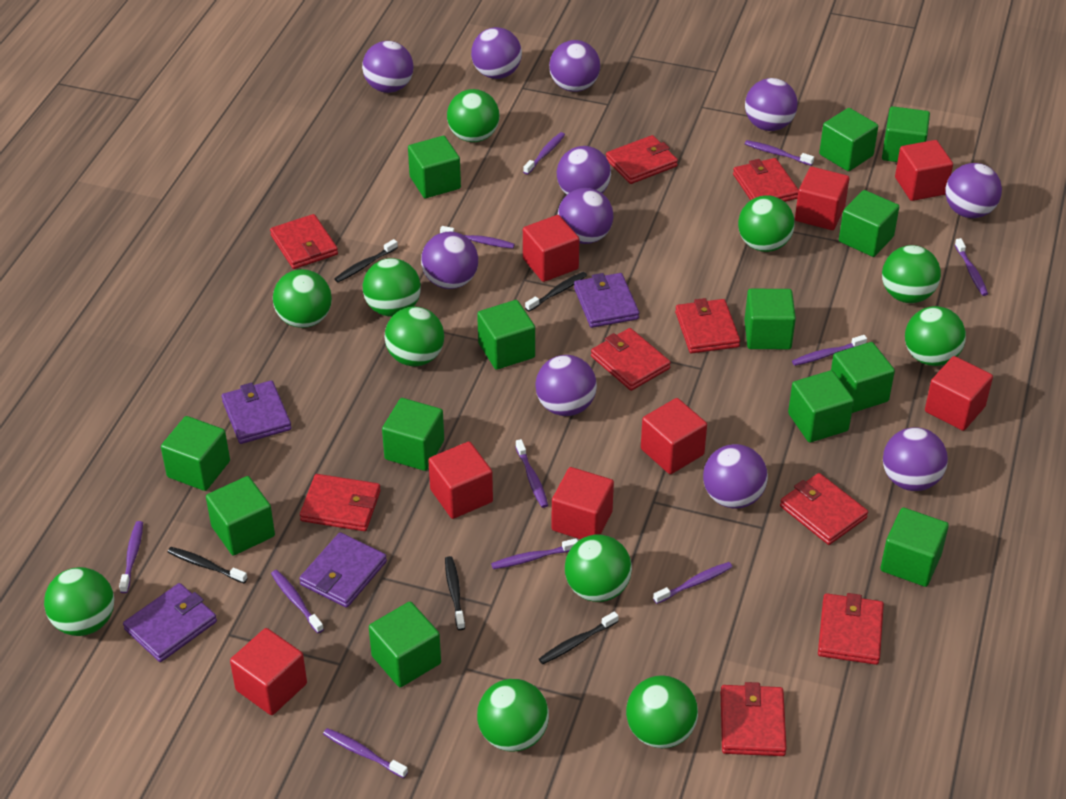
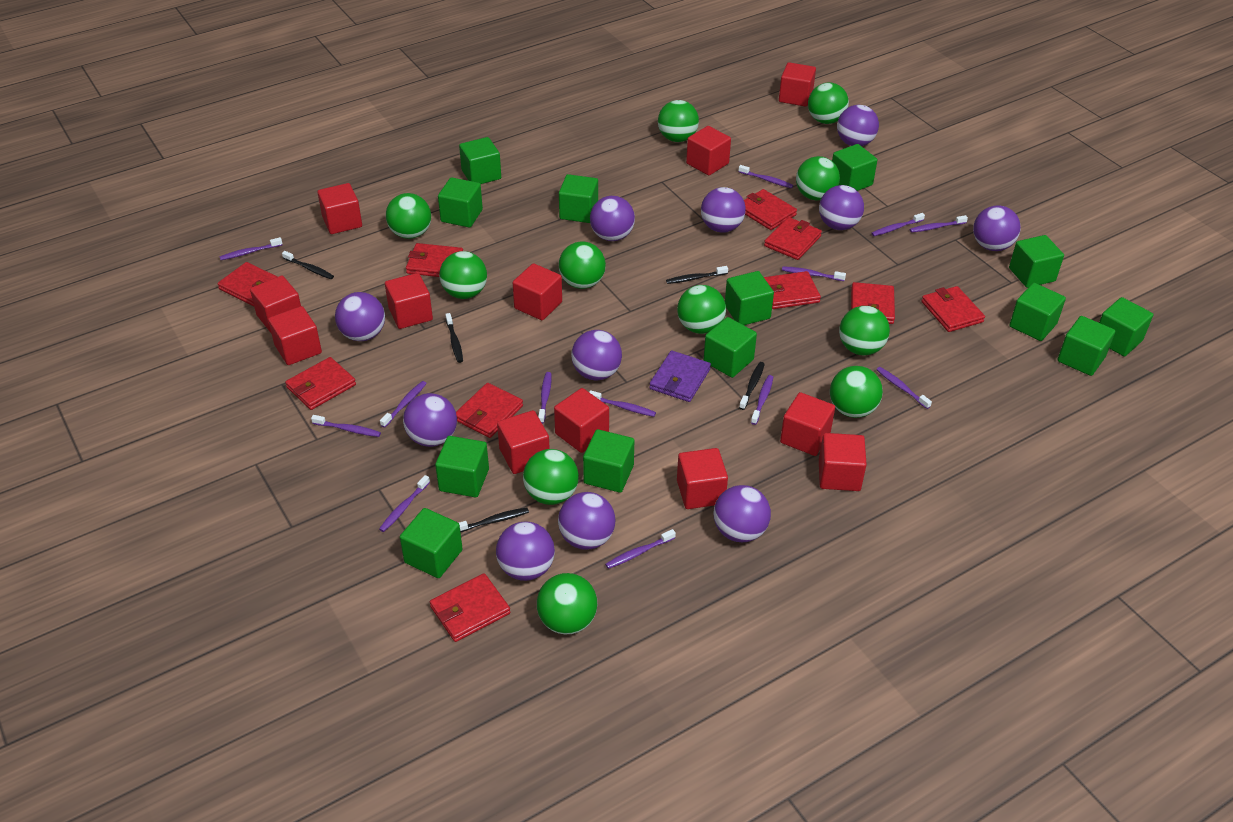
purple toothbrush: [119,521,143,593] [271,570,324,633] [323,728,408,778] [440,226,515,249] [491,538,578,569] [515,439,548,508] [523,132,565,175] [653,562,733,604] [745,140,814,166] [792,335,867,366] [955,238,988,296] = 11 -> [220,237,282,260] [311,415,381,437] [379,475,430,532] [380,381,427,428] [538,372,552,424] [589,390,656,417] [605,529,676,569] [738,165,793,188] [751,375,773,425] [782,266,846,281] [871,213,925,236] [876,367,932,409] [910,215,968,233] = 13
purple wallet: [123,583,217,662] [222,380,292,444] [299,532,387,608] [574,273,639,328] = 4 -> [649,350,711,402] = 1
red cube: [230,628,307,715] [428,442,493,519] [523,215,579,282] [551,467,614,539] [641,398,707,474] [795,167,849,230] [895,140,953,201] [925,356,993,431] = 8 -> [250,276,301,333] [268,306,322,365] [317,183,362,234] [385,273,433,329] [497,410,550,474] [513,263,562,320] [554,388,609,453] [677,448,728,509] [686,126,731,175] [779,62,816,107] [780,392,835,456] [819,433,867,491] = 12
red wallet: [270,214,338,269] [300,474,381,531] [591,328,671,391] [606,135,678,184] [675,298,740,353] [721,682,787,756] [733,158,799,202] [780,473,868,545] [818,593,884,665] = 9 -> [217,262,277,306] [285,357,356,410] [406,243,463,277] [430,573,510,642] [456,383,523,438] [744,189,797,230] [764,217,822,260] [764,271,821,309] [851,282,895,324] [921,286,985,332] = 10

